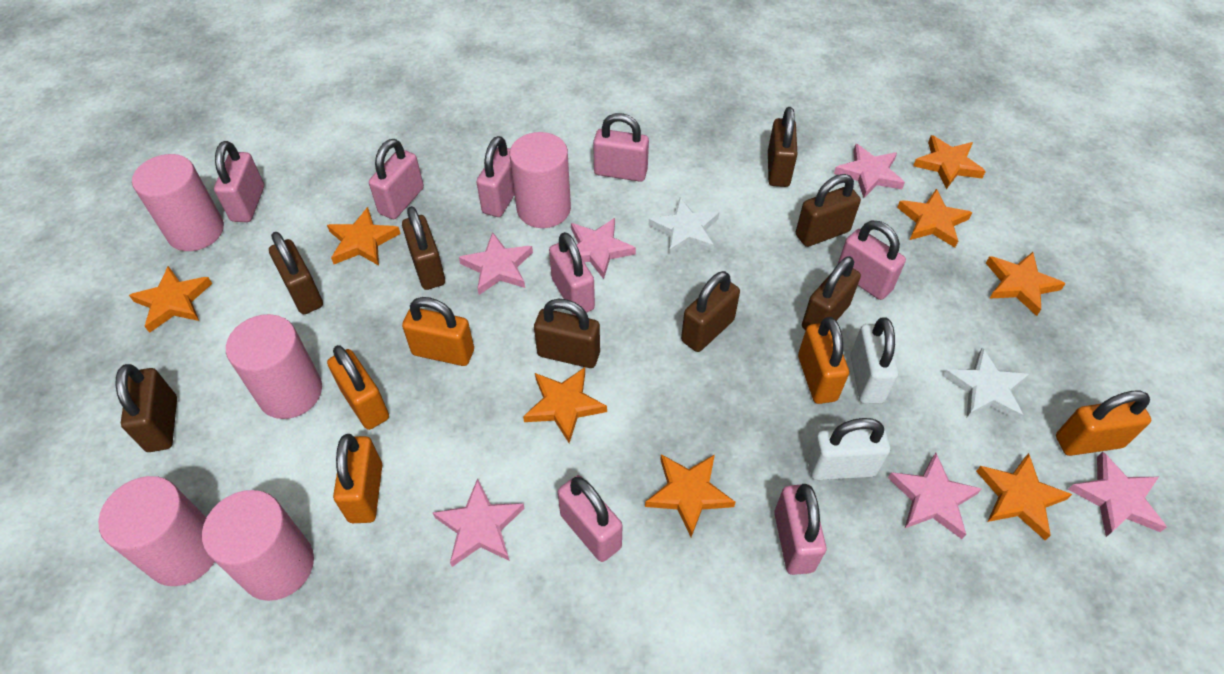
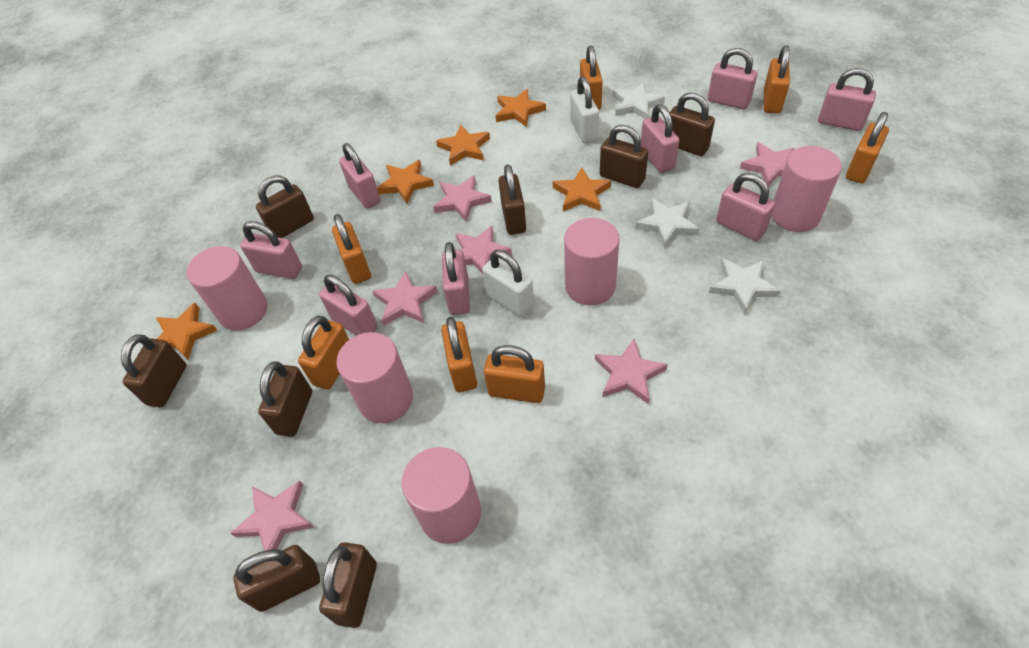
orange padlock: [327,345,389,430] [333,434,382,523] [402,297,474,366] [798,317,849,404] [1056,390,1151,456] = 5 -> [298,316,349,390] [332,214,371,284] [441,317,477,392] [484,345,545,403] [580,46,603,110] [764,46,790,113] [846,112,889,183] = 7
orange star: [129,266,212,333] [327,207,401,266] [523,367,607,443] [645,454,736,537] [897,189,972,248] [913,135,986,189] [976,453,1072,540] [986,252,1066,316] = 8 -> [156,303,217,360] [377,160,434,204] [436,125,490,166] [496,89,546,127] [553,167,611,212] = 5
white star: [649,198,719,256] [943,348,1029,421] = 2 -> [613,82,665,119] [635,198,699,248] [709,258,781,314] = 3

